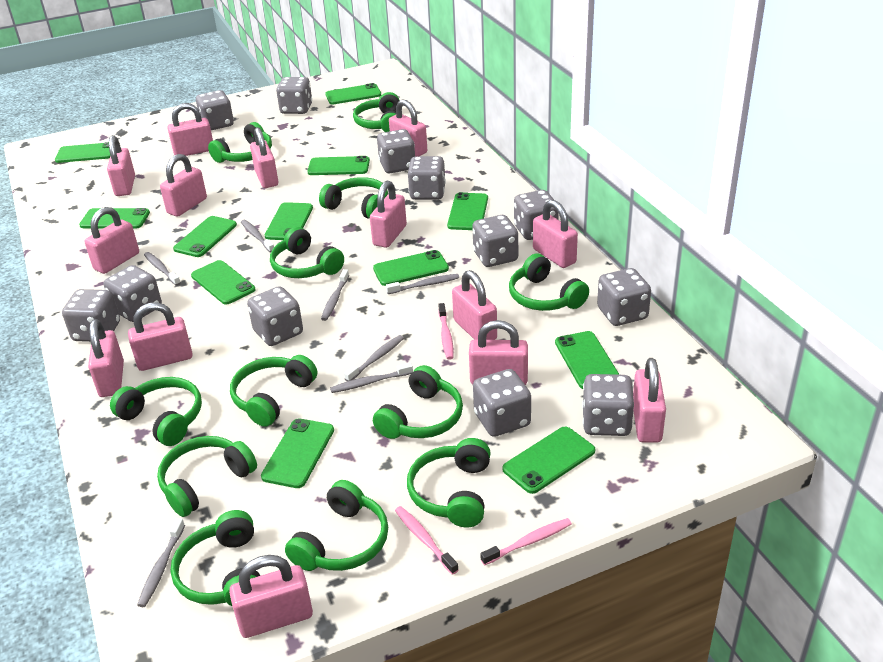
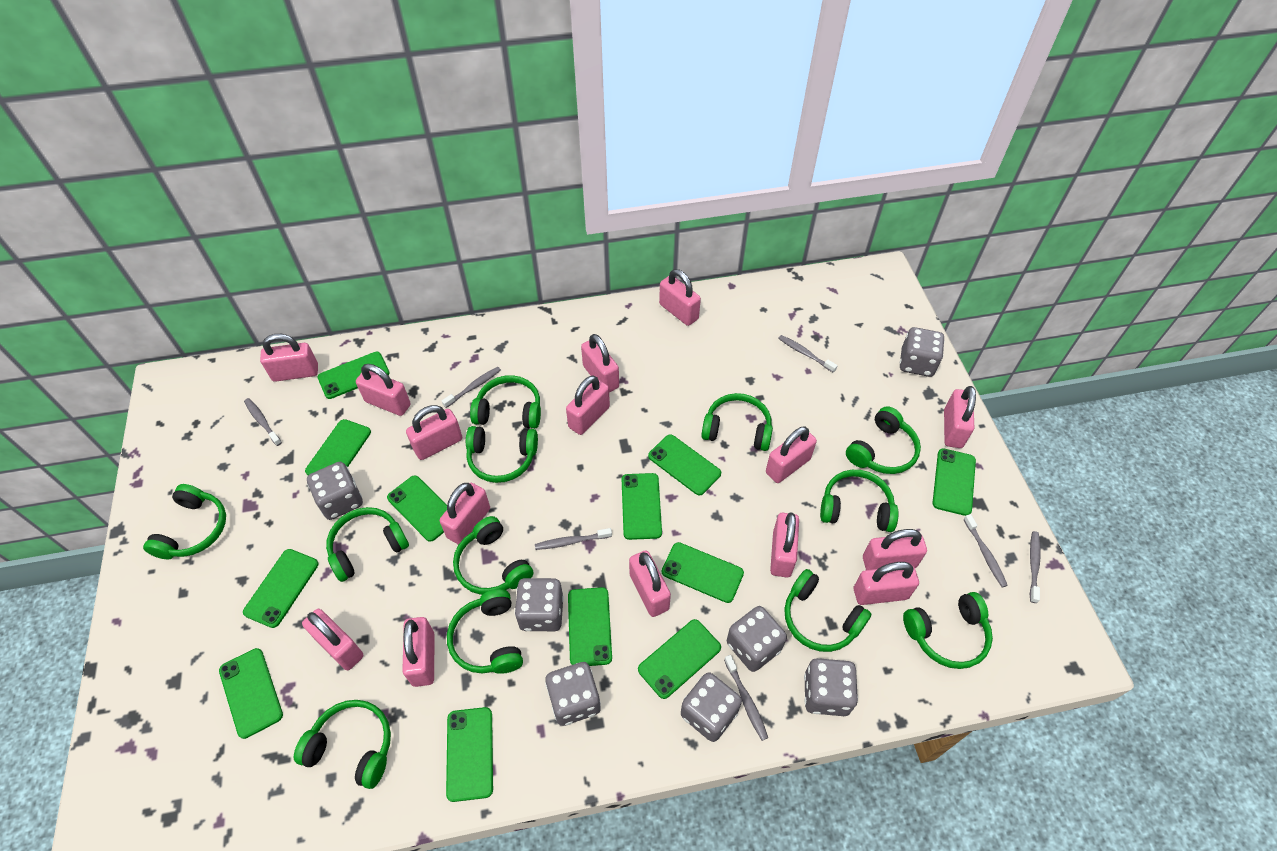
grey dice: [62,289,120,342] [104,265,162,322] [196,90,234,131] [247,286,303,346] [276,77,312,114] [377,129,415,173] [408,156,446,200] [472,215,518,267] [473,369,531,437] [514,190,559,240] [582,374,634,436] [597,268,651,326] = 12 -> [307,462,363,520] [515,578,564,631] [545,662,601,726] [681,672,742,742] [727,606,787,672] [804,658,858,716] [900,327,944,377] = 7
pink padlock: [85,207,139,274] [88,319,124,397] [107,135,135,196] [128,302,193,371] [160,154,207,217] [167,103,213,156] [229,555,313,638] [250,127,278,188] [370,181,407,248] [389,99,427,156] [452,270,497,340] [469,320,528,385] [533,200,578,268] [633,358,666,443] = 14 -> [260,334,318,382] [302,609,363,670] [356,364,411,416] [402,617,434,687] [406,405,462,460] [440,483,490,545] [566,376,610,435] [581,334,619,392] [629,550,671,617] [659,269,701,326] [766,426,817,483] [770,512,799,577] [854,562,919,605] [863,529,927,570] [944,386,976,448] = 15
pink toothbrush: [395,506,459,575] [438,303,454,360] [480,518,572,565] = 3 -> none = 0

